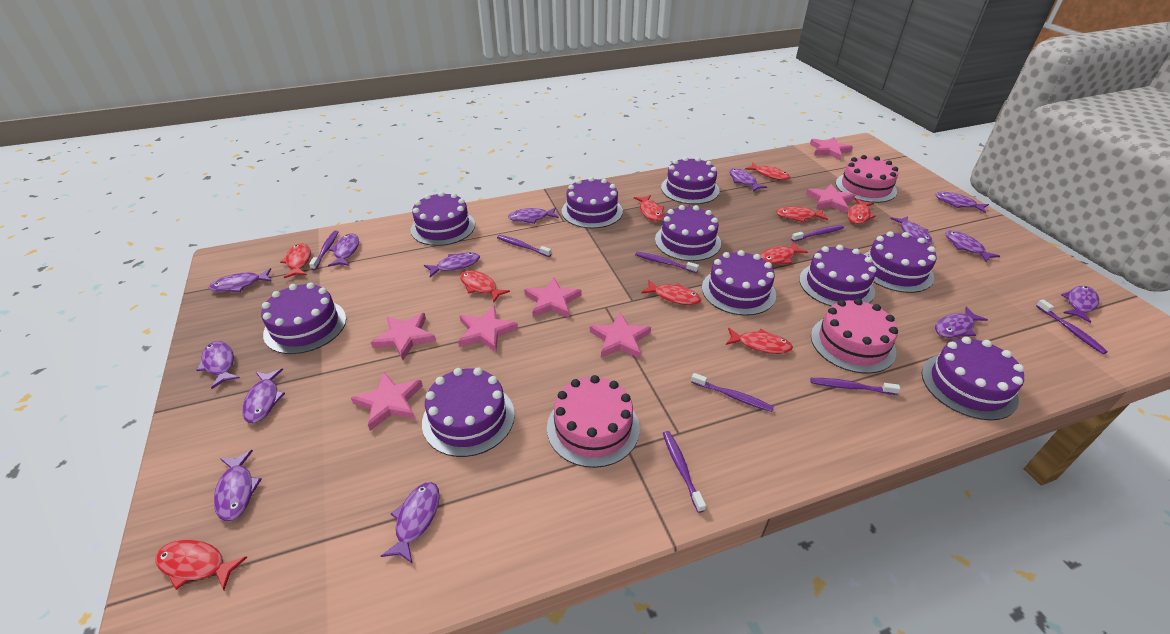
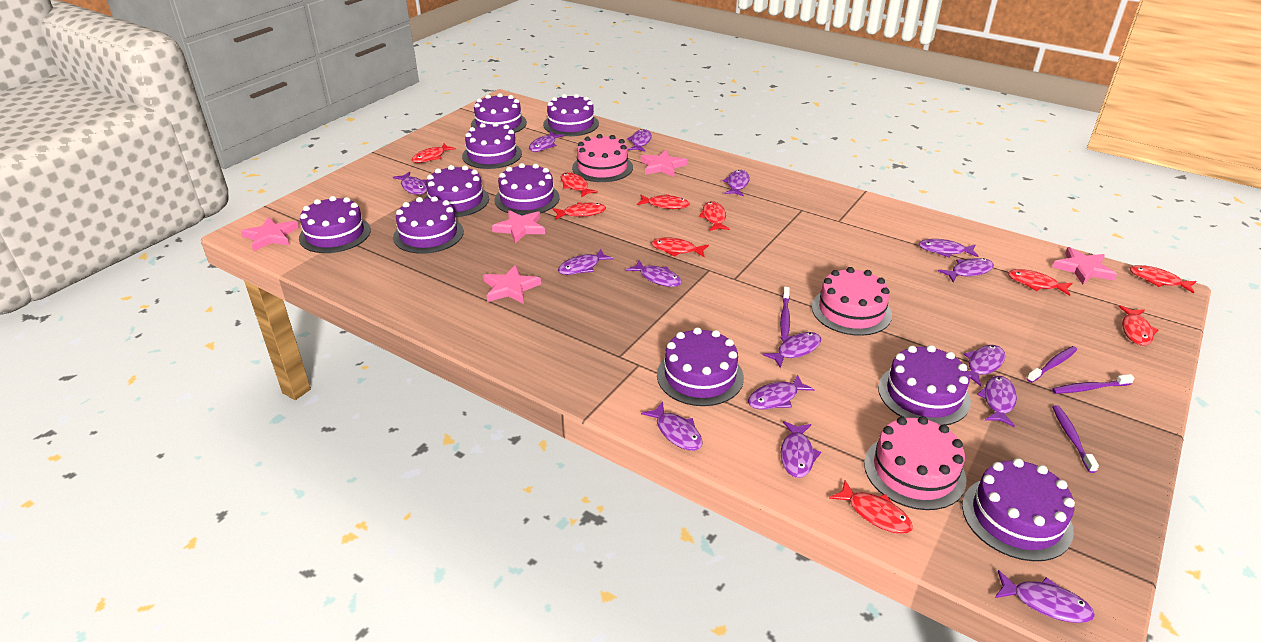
pink star: [351,372,423,431] [371,313,436,360] [458,305,518,352] [524,277,581,318] [590,312,651,358] [806,184,855,213] [810,137,853,160] = 7 -> [241,217,299,251] [483,265,541,304] [492,210,545,243] [641,150,687,177] [1052,247,1117,285] = 5
purple fish: [196,341,240,389] [209,268,271,292] [214,450,261,521] [242,368,285,423] [328,233,359,267] [381,482,440,563] [424,252,480,277] [508,207,559,224] [729,168,767,192] [890,216,932,245] [935,192,989,213] [935,307,988,338] [945,230,1000,262] [1061,286,1099,323] = 14 -> [393,172,427,195] [529,132,564,152] [558,249,613,275] [626,260,682,287] [627,129,652,152] [641,402,703,451] [723,170,750,196] [748,374,815,409] [762,332,821,368] [781,421,821,478] [919,239,978,257] [938,258,994,282] [964,345,1005,386] [977,376,1017,427] [995,570,1095,623] = 15
purple toothbrush: [309,231,338,270] [497,235,551,257] [635,252,699,273] [663,431,706,513] [691,373,774,412] [791,225,844,242] [810,378,900,395] [1036,299,1108,354] = 8 -> [780,287,790,337] [1027,346,1077,383] [1052,374,1134,394] [1052,405,1099,473] = 4

